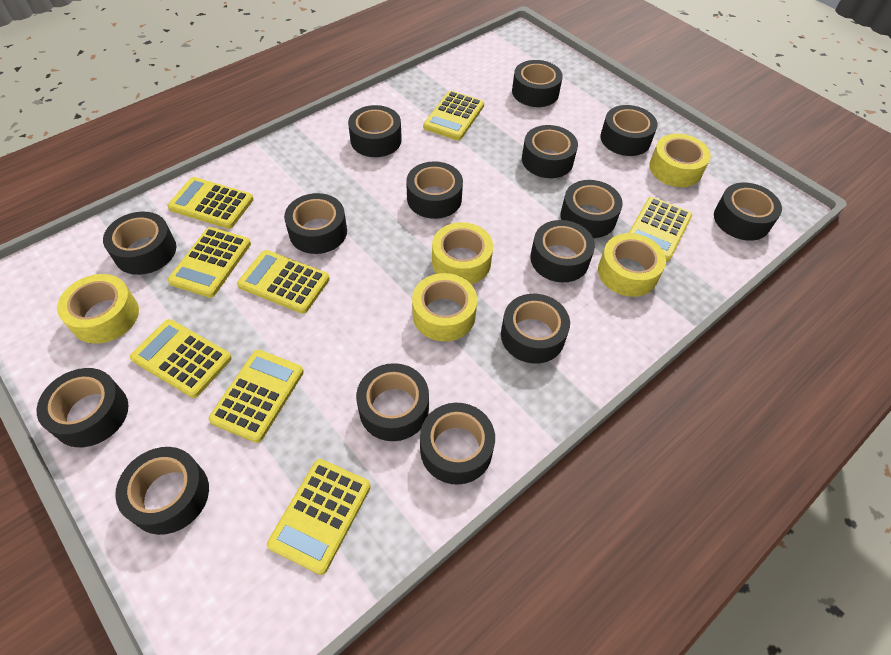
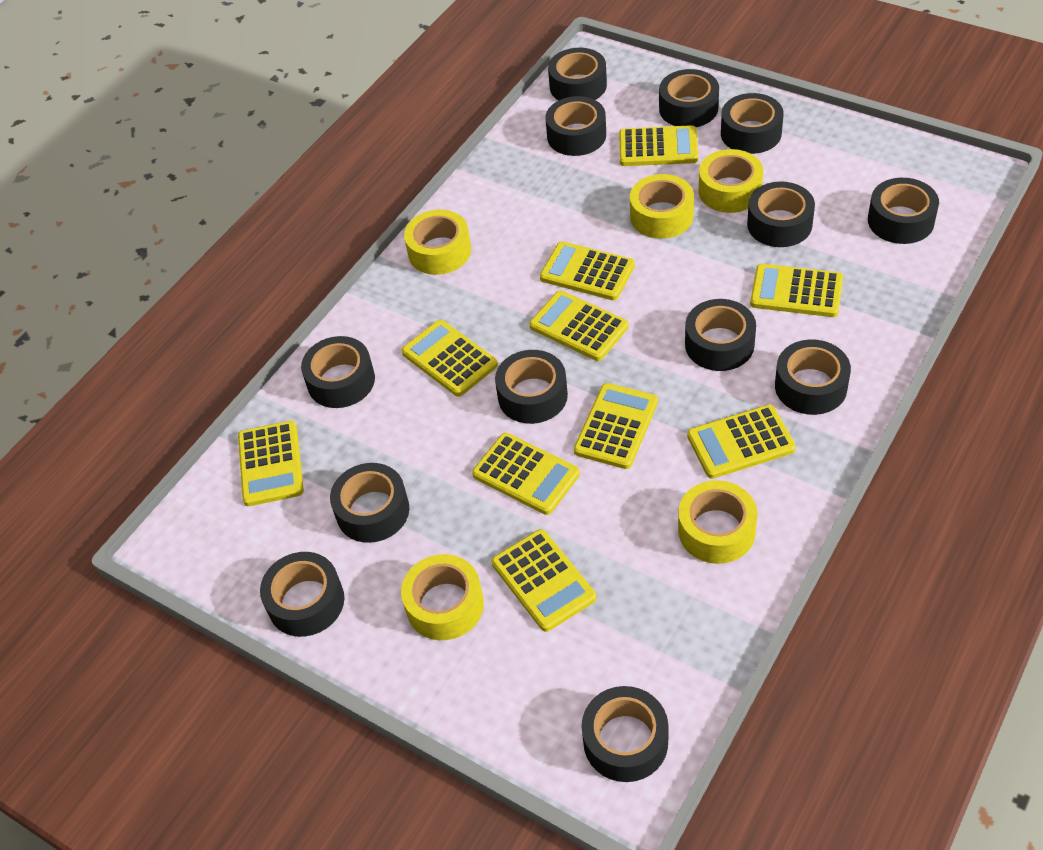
black tape: [37,368,129,447] [103,211,177,275] [115,447,209,535] [284,193,347,254] [348,105,402,157] [356,363,429,441] [406,161,463,219] [420,403,495,485] [501,294,570,364] [512,60,563,107] [522,125,578,178] [530,220,595,282] [560,180,623,238] [600,105,658,156] [714,183,782,241] = 15 -> [260,552,344,637] [301,336,375,408] [330,463,409,543] [495,350,568,424] [545,96,606,156] [548,48,607,100] [582,686,668,782] [659,69,719,127] [685,299,756,371] [721,93,784,154] [747,181,815,247] [775,339,851,415] [868,178,939,244] = 13
yellow calculator: [130,319,232,398] [167,177,254,229] [168,227,251,298] [208,350,304,443] [237,250,330,314] [267,459,371,575] [423,91,484,140] [629,197,692,262] = 8 -> [238,421,304,506] [402,320,498,397] [472,433,580,515] [492,529,596,632] [529,291,628,361] [540,241,635,300] [574,383,658,469] [619,125,698,166] [687,405,796,479] [750,264,843,317] = 10

